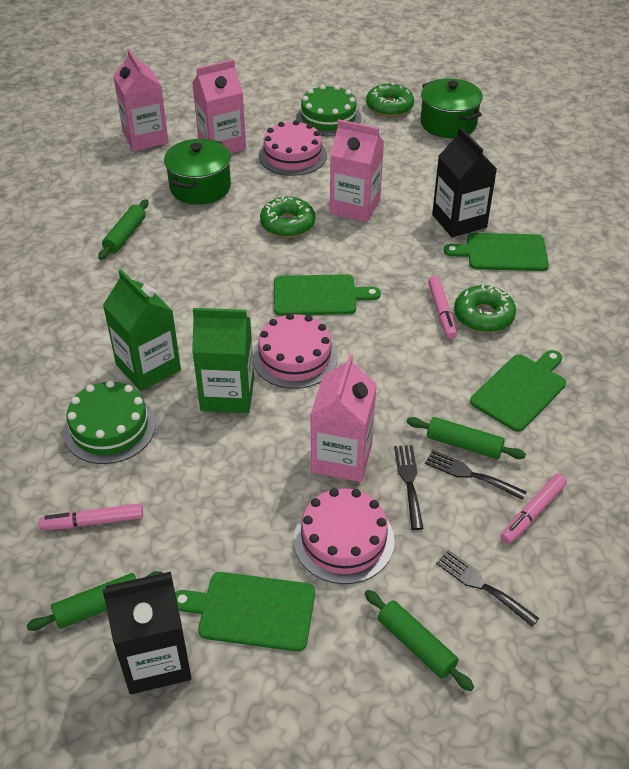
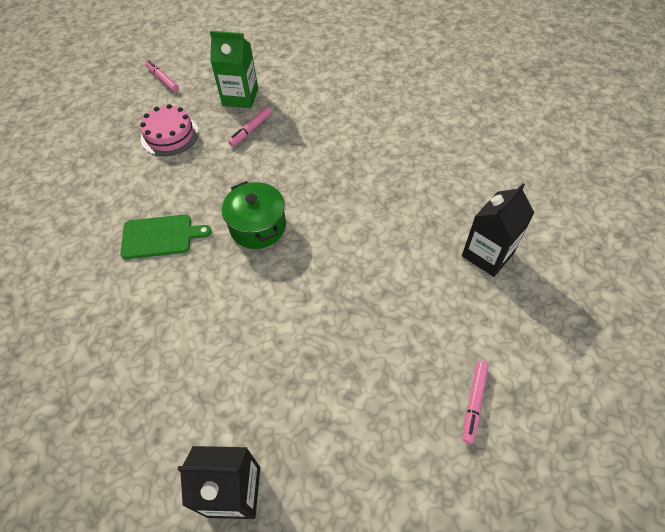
black fork: [394,445,424,530] [425,450,526,500] [436,550,539,627] = 3 -> none = 0
green cake: [63,380,156,464] [296,85,361,136] = 2 -> none = 0
green carton: [103,270,181,391] [192,308,254,413] = 2 -> [210,31,258,108] = 1
green cutting board: [175,572,315,652] [274,274,381,316] [444,233,549,271] [470,350,566,432] = 4 -> [120,214,212,259] = 1
green donut: [260,196,315,238] [366,83,414,117] [454,283,516,332] = 3 -> none = 0
green pot: [164,139,231,205] [420,78,483,138] = 2 -> [222,181,286,249] = 1
green rolling pin: [26,571,163,631] [98,199,149,260] [365,590,474,691] [407,417,526,459] = 4 -> none = 0
pink cake: [253,313,338,389] [259,120,327,176] [293,488,395,584] = 3 -> [140,104,199,156] = 1
pink carton: [114,49,169,151] [192,59,246,154] [311,354,377,482] [330,119,384,222] = 4 -> none = 0

